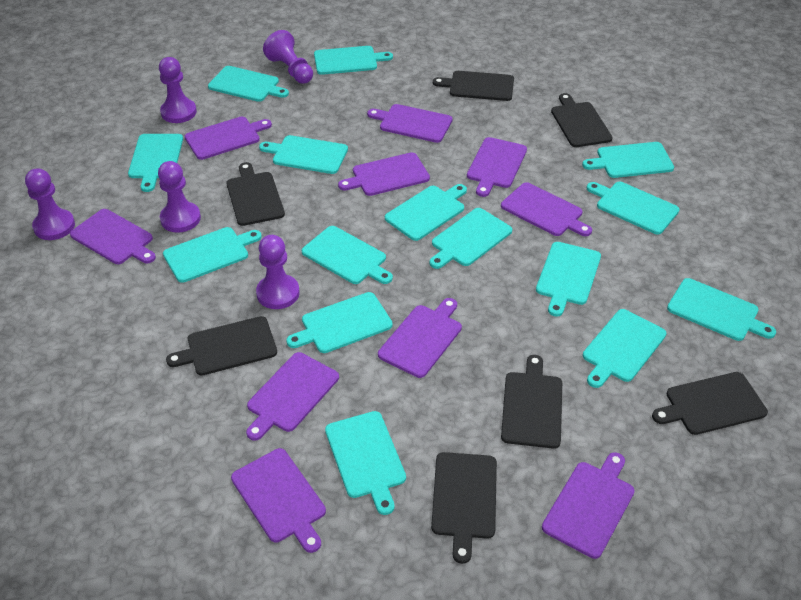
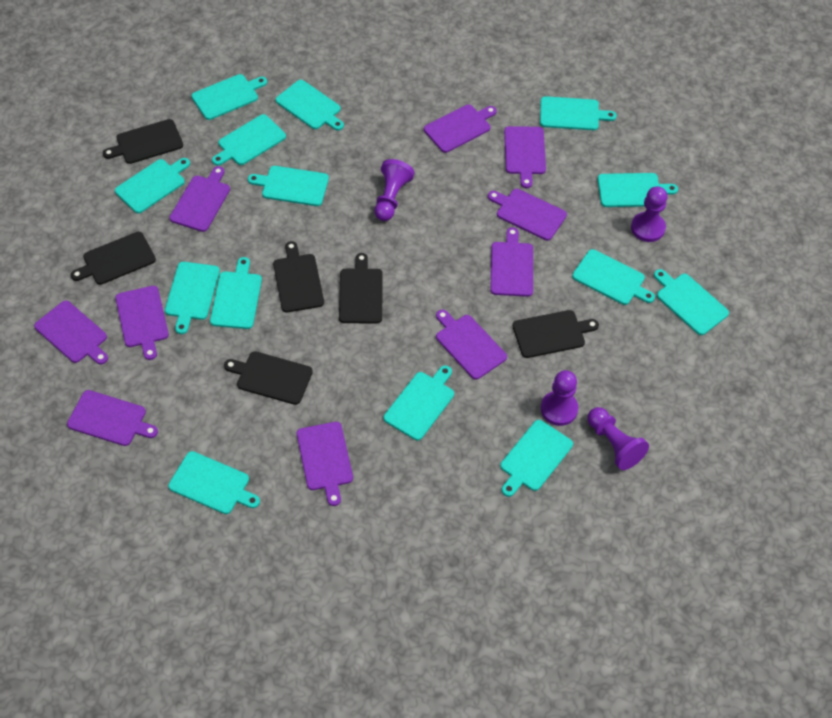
black cutting board: [166,316,277,376] [226,162,285,226] [431,452,497,564] [433,71,514,101] [501,355,562,449] [551,93,613,147] [652,372,768,435] = 7 -> [71,232,156,285] [103,119,183,164] [224,351,313,405] [273,241,324,312] [339,253,383,323] [512,310,599,358] = 6
purple pawn: [25,168,75,240] [158,161,201,233] [159,57,197,123] [256,235,300,309] [263,30,313,84] = 5 -> [374,159,415,221] [541,370,578,426] [587,407,649,470] [631,186,668,242] = 4
turquoise cutting board: [128,134,183,192] [163,227,262,283] [208,66,289,102] [259,135,348,174] [286,292,393,353] [302,226,393,284] [314,46,393,75] [325,411,406,515] [385,184,467,241] [429,208,512,269] [536,242,601,316] [582,142,674,178] [583,309,667,388] [587,182,680,234] [667,278,776,341] = 15 -> [115,158,190,213] [165,262,220,334] [168,451,260,514] [192,74,267,120] [210,257,262,329] [212,114,286,166] [248,166,329,206] [275,80,344,131] [384,365,454,441] [500,420,573,497] [540,96,617,130] [572,249,655,305] [598,173,678,207] [654,269,729,335] = 14

